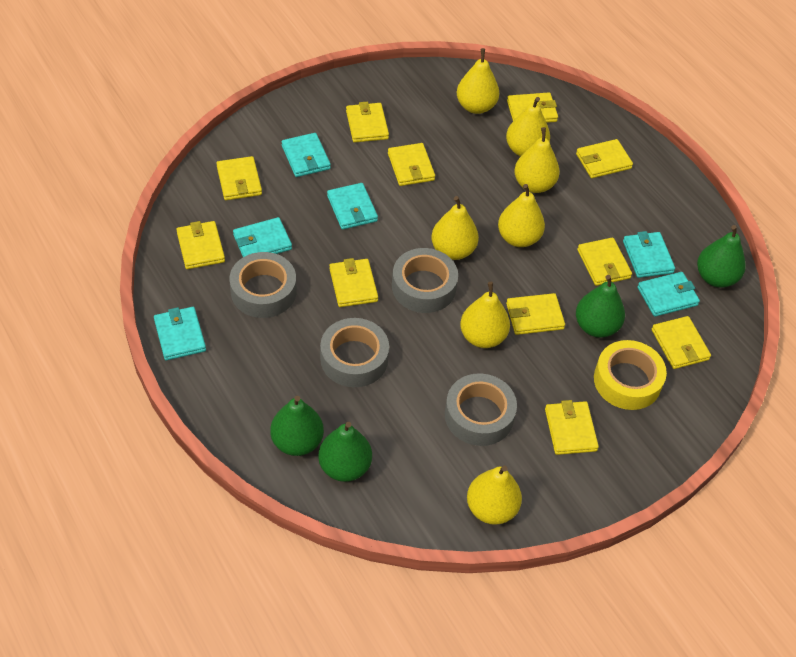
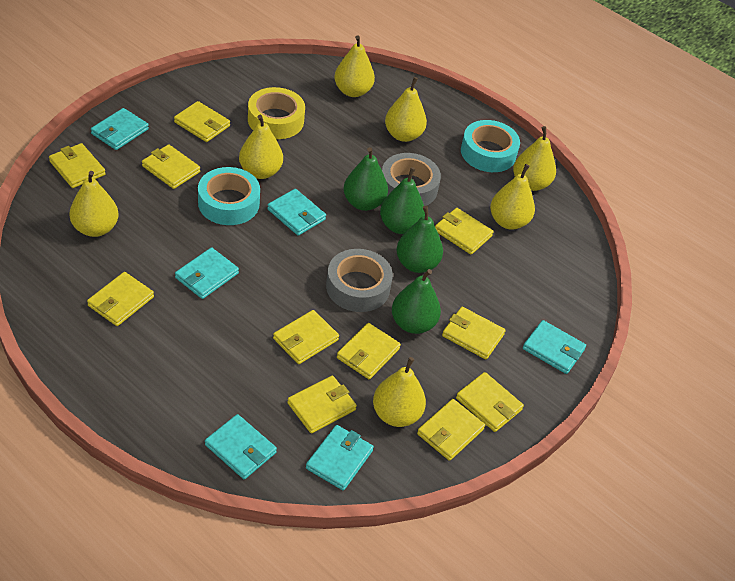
grey tape: [229,252,296,318] [320,318,389,387] [392,248,458,313] [445,373,517,446] = 4 -> [326,249,393,312] [382,153,441,206] = 2
turquoise tape: none = 0 -> [198,167,260,225] [461,120,520,172] = 2

